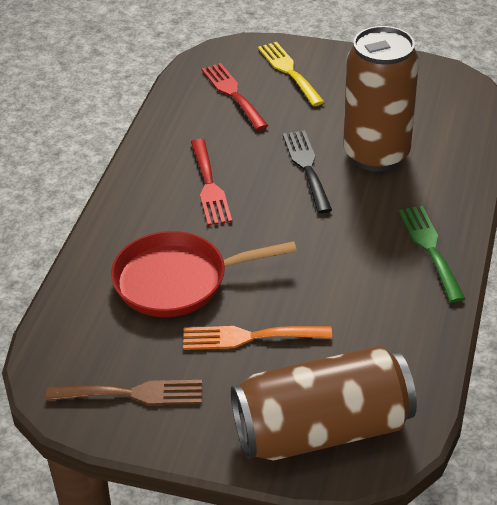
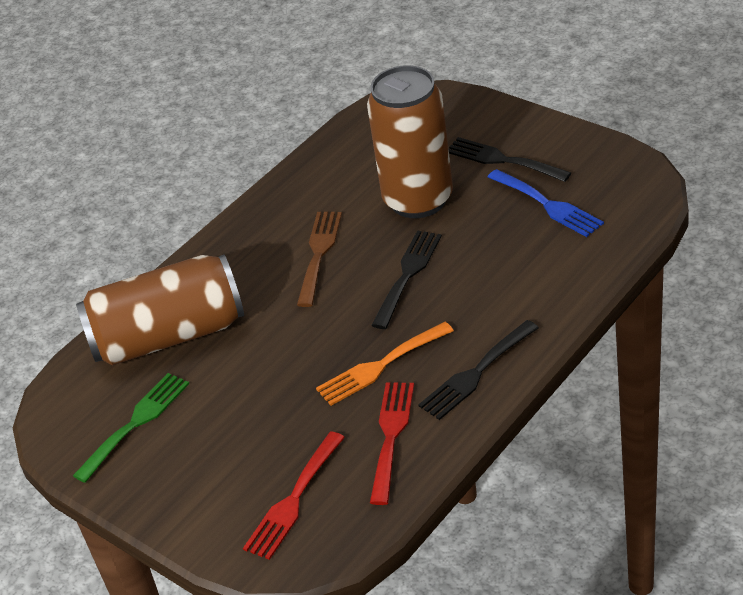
black fork: [283,130,332,213] = 1 -> [371,230,442,329] [418,320,539,420] [449,137,571,182] = 3
blue fork: none = 0 -> [488,169,604,237] = 1
red pan: [111,231,297,317] = 1 -> none = 0
yellow fork: [258,42,324,106] = 1 -> none = 0

